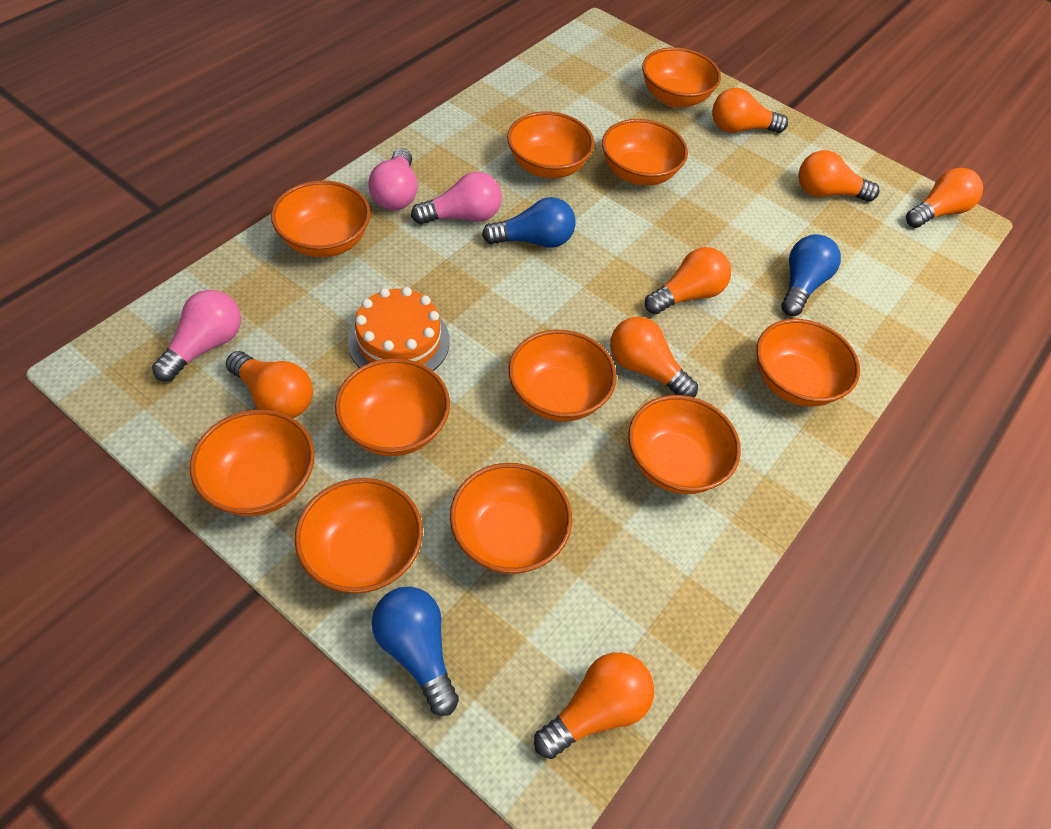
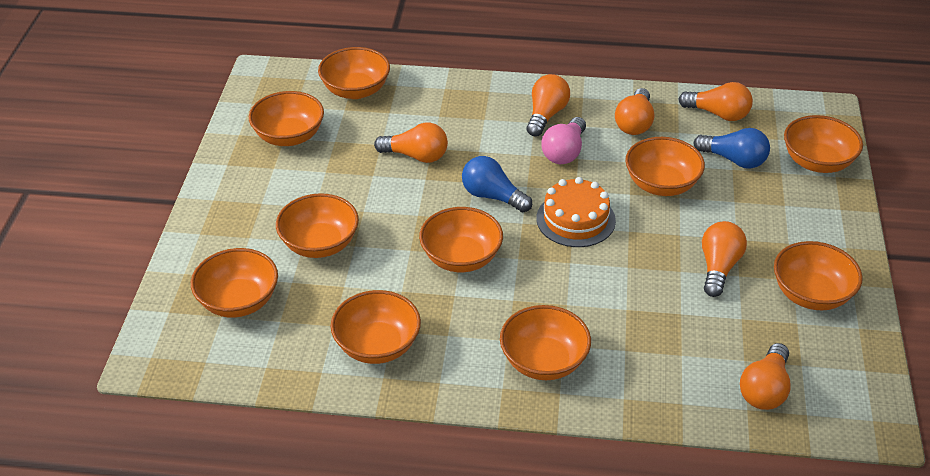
blue light bulb: [372,587,459,716] [482,197,576,248] [781,234,841,316] = 3 -> [462,156,532,212] [693,128,770,169] = 2
orange bowl: [190,410,315,516] [271,180,371,257] [295,478,423,593] [335,358,450,456] [450,463,572,574] [507,111,594,178] [509,330,617,421] [602,119,688,186] [628,395,741,494] [642,47,721,108] [756,319,860,406] = 11 -> [191,248,278,318] [249,91,324,146] [276,193,359,258] [318,47,390,99] [331,290,421,364] [419,207,503,272] [500,305,591,380] [625,137,705,196] [774,241,863,310] [784,115,863,173] = 10
orange light bulb: [226,351,313,418] [534,652,654,759] [610,317,698,397] [645,247,731,314] [712,88,788,133] [798,150,879,202] [906,168,983,228] = 7 -> [374,122,448,163] [527,74,570,137] [615,88,654,135] [678,82,753,121] [702,221,747,297] [740,343,791,410] = 6
pink light bulb: [152,290,241,381] [368,148,418,210] [411,172,502,225] = 3 -> [541,117,586,164] = 1

